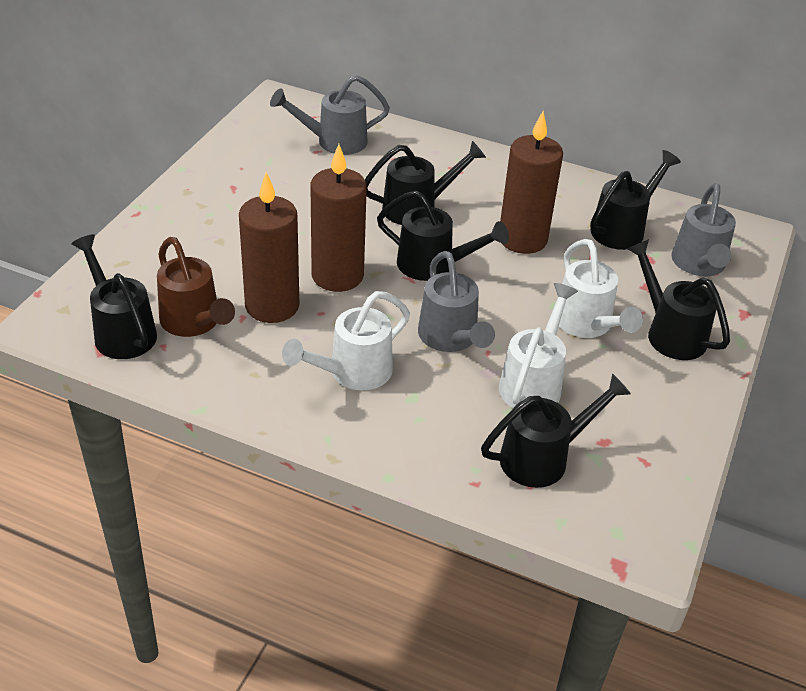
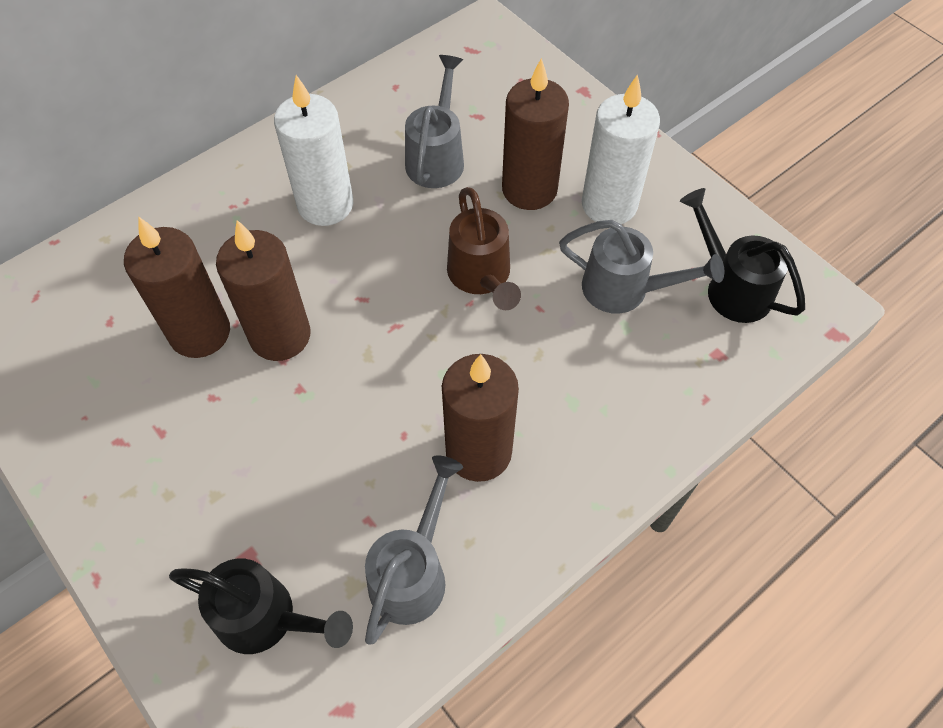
black watering can: [71,234,157,359] [365,141,486,225] [377,191,509,281] [481,373,631,488] [591,150,681,250] [627,239,730,360] = 6 -> [169,559,353,654] [680,188,805,323] = 2
brown candle: [239,172,299,323] [310,144,367,292] [500,111,563,254] = 3 -> [124,217,230,358] [216,220,311,361] [442,354,519,482] [502,58,569,210] = 4
white candle: none = 0 -> [274,75,353,226] [582,74,660,224] = 2
white watering can: [282,291,410,390] [499,283,578,408] [559,239,643,338] = 3 -> none = 0

